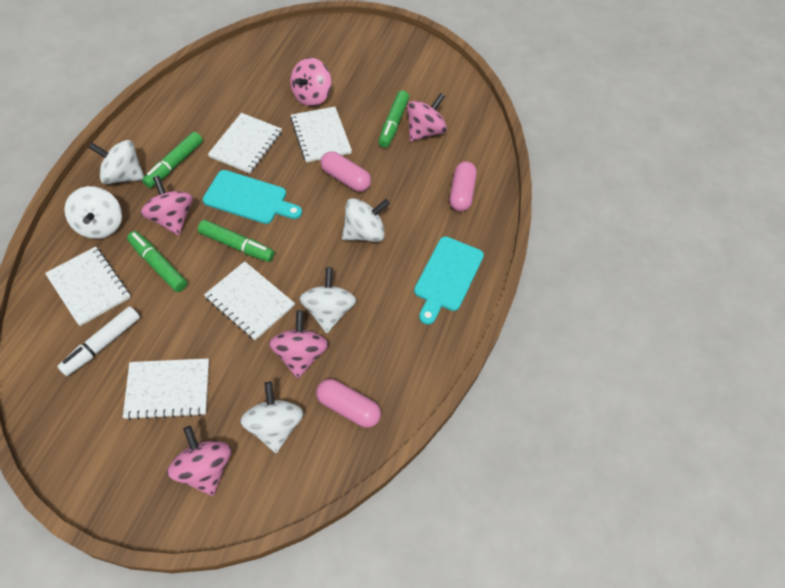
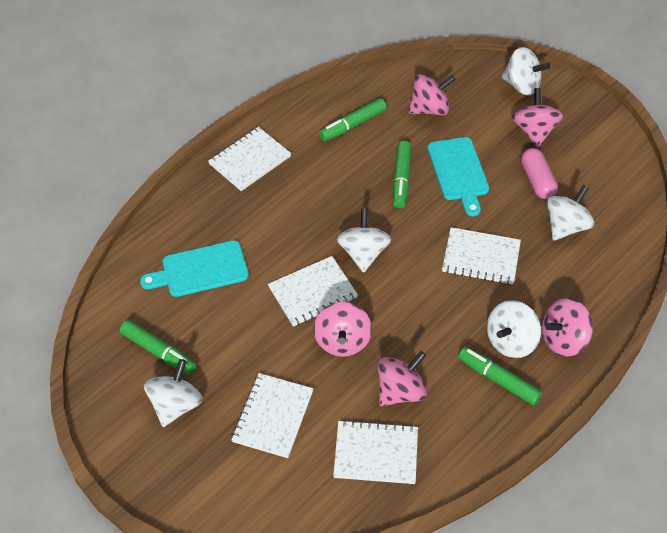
pink capsule: [316,379,381,428] [320,151,371,192] [450,161,477,212] = 3 -> [521,148,558,199] = 1
white marker: [57,306,140,376] = 1 -> none = 0

